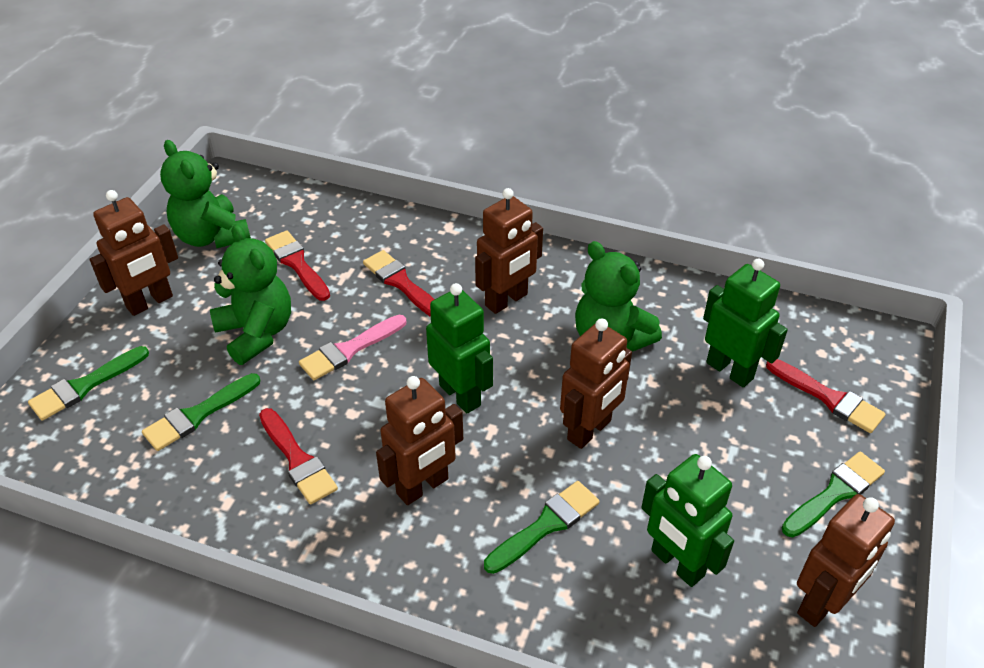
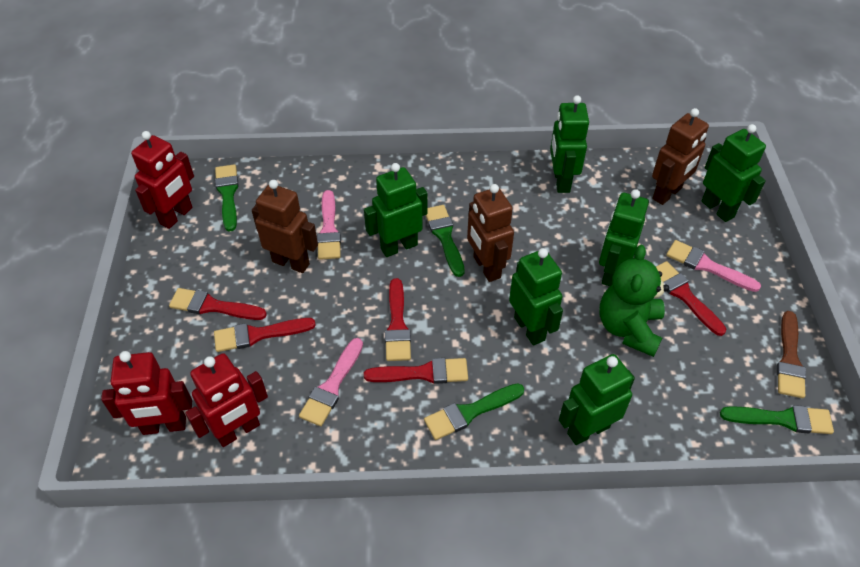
brown brush: none = 0 -> [777,311,806,398] = 1
brown robot: [90,190,178,316] [376,376,463,505] [475,188,543,314] [560,319,632,449] [797,494,895,627] = 5 -> [252,180,318,273] [467,184,514,282] [652,108,709,205] = 3
green robot: [426,283,493,413] [641,454,734,587] [703,259,788,387] = 3 -> [364,163,428,257] [509,248,563,345] [550,95,589,193] [559,354,635,445] [599,189,649,286] [701,124,766,222] = 6
green teddy bear: [160,140,251,248] [210,224,291,365] [575,241,662,352] = 3 -> [599,245,669,357] = 1
pink brush: [299,315,406,380] = 1 -> [299,338,363,426] [317,190,341,260] [666,240,761,292] = 3
red brush: [259,408,338,504] [265,230,330,301] [363,250,435,317] [766,359,886,433] = 4 -> [169,288,267,320] [214,318,316,352] [364,358,468,384] [385,278,411,361] [656,261,726,336] = 5
red robot: none = 0 -> [101,351,192,435] [131,131,194,229] [185,353,268,447] = 3

